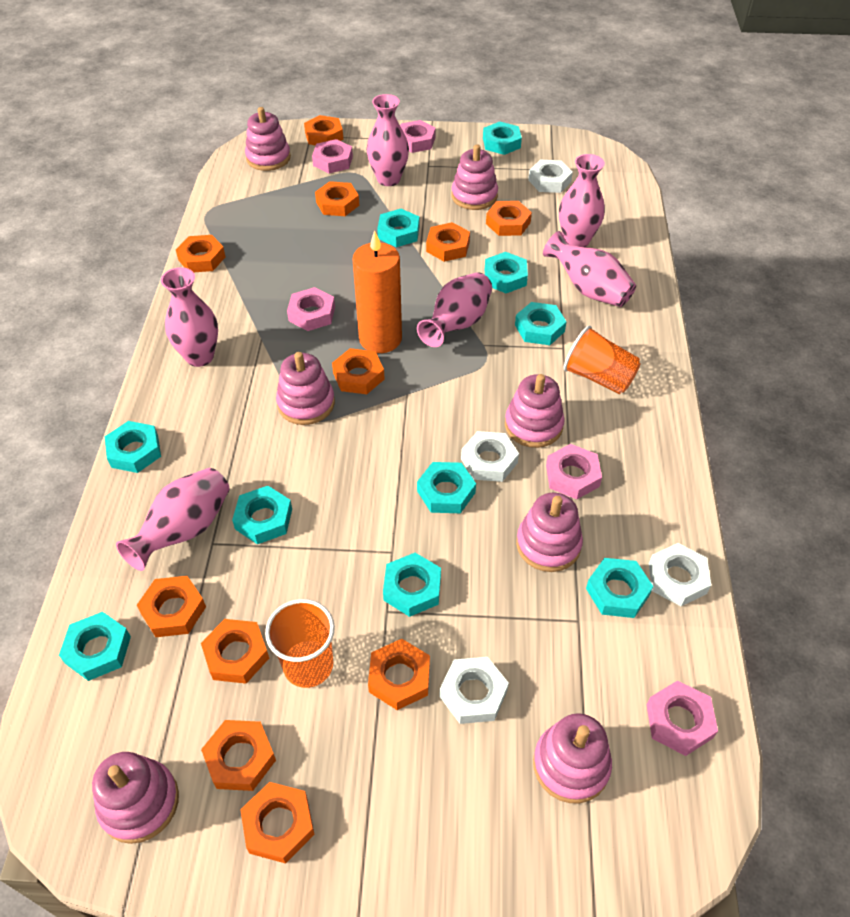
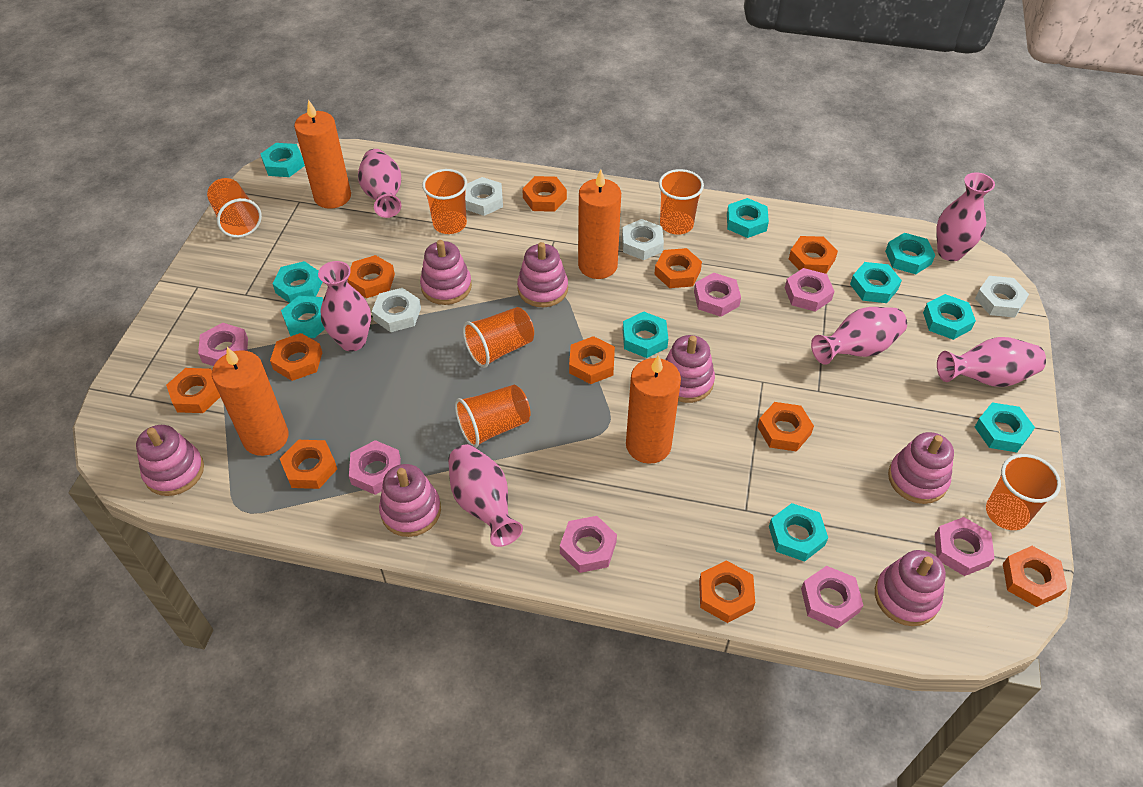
orange candle: [353,231,402,353] = 1 -> [212,347,288,456] [294,99,351,209] [578,169,621,279] [626,355,681,464] = 4
orange cup: [265,599,335,688] [564,326,641,394] = 2 -> [207,178,262,238] [422,169,467,234] [455,384,531,448] [463,307,534,368] [659,169,704,235] [986,454,1061,530] = 6
pink nut: [287,287,335,331] [312,139,353,173] [400,120,436,153] [546,444,602,499] [647,680,718,756] = 5 -> [198,323,248,366] [349,440,401,495] [560,516,617,573] [694,273,741,317] [785,268,834,312] [801,566,863,629] [935,517,995,576] = 7

